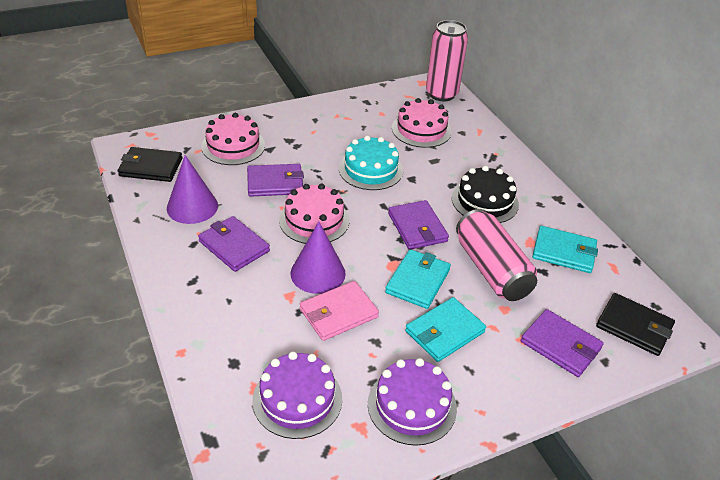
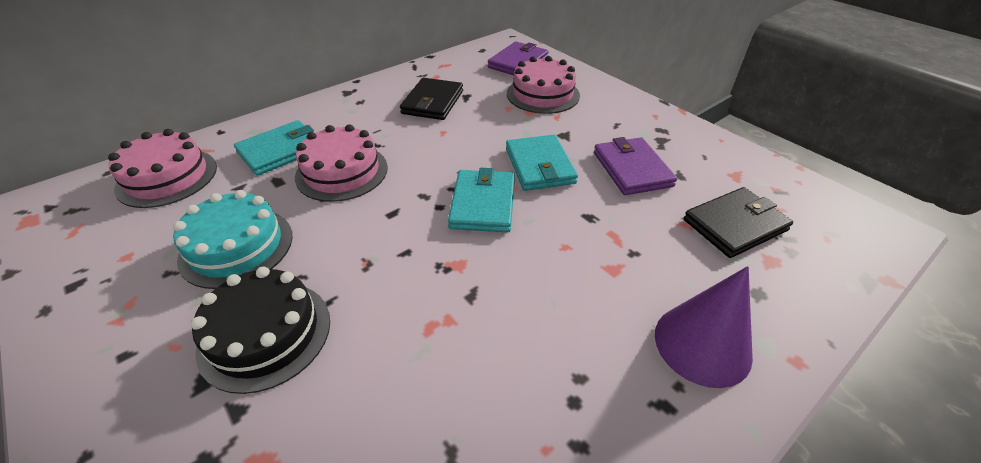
pink can: [426,20,468,101] [456,209,537,301] = 2 -> none = 0
pink wallet: [300,281,379,341] = 1 -> none = 0
purple cake: [252,351,342,439] [368,358,457,446] = 2 -> none = 0
purple cone: [167,155,218,224] [290,221,346,294] = 2 -> [655,266,753,388] = 1
purple wallet: [198,216,270,272] [247,164,304,197] [388,200,449,250] [521,309,604,377] = 4 -> [488,42,549,75] [594,137,677,195] = 2

